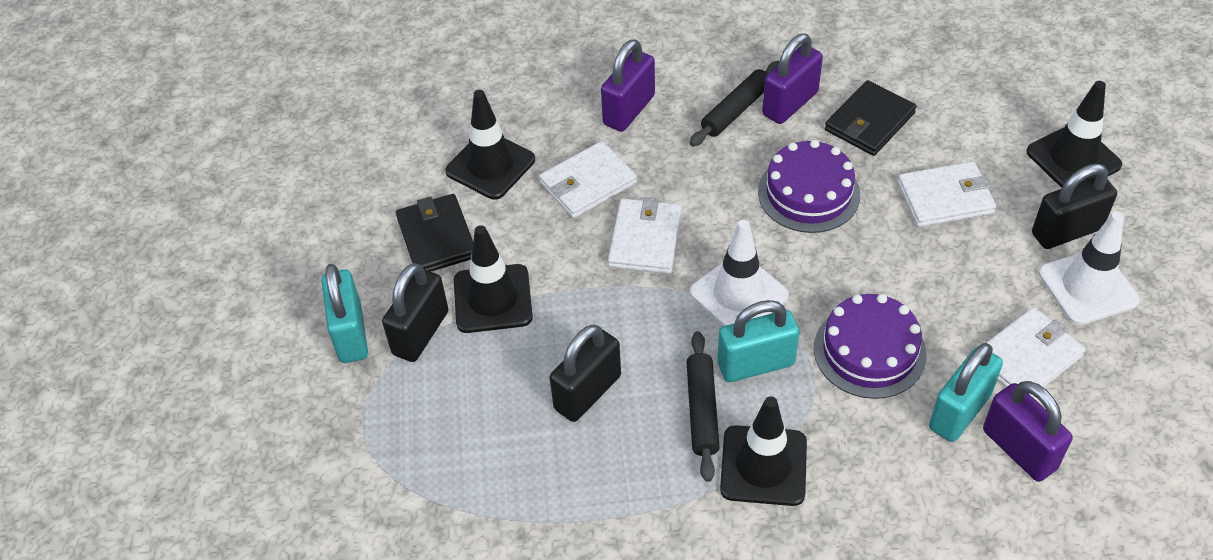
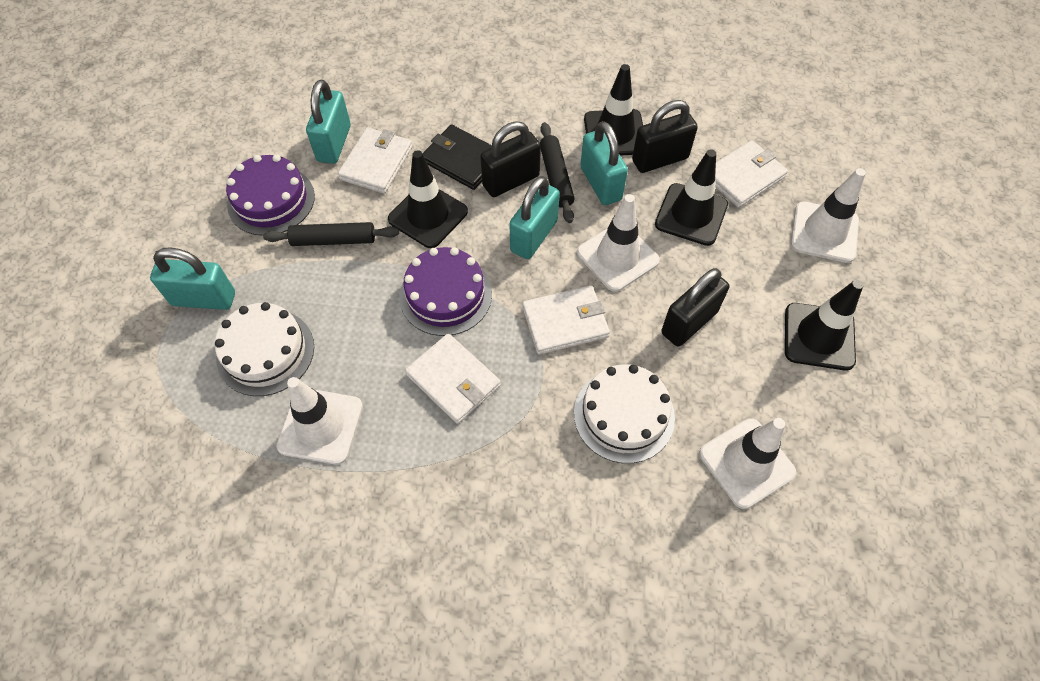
black wallet: [396,194,473,272] [825,80,917,156] = 2 -> [422,124,492,190] = 1
purple padlock: [601,39,655,132] [762,33,823,124] [983,381,1073,482] = 3 -> none = 0
turquoise padlock: [321,264,368,363] [718,300,800,382] [929,343,1003,442] = 3 -> [150,247,235,310] [306,80,351,164] [510,176,560,259] [580,121,628,205] = 4
white cake: none = 0 -> [215,302,314,396] [574,364,675,463] = 2
white traffic cone: [690,220,789,326] [1038,211,1140,325] = 2 -> [276,377,363,465] [577,194,660,292] [699,418,796,509] [791,168,866,263] = 4

